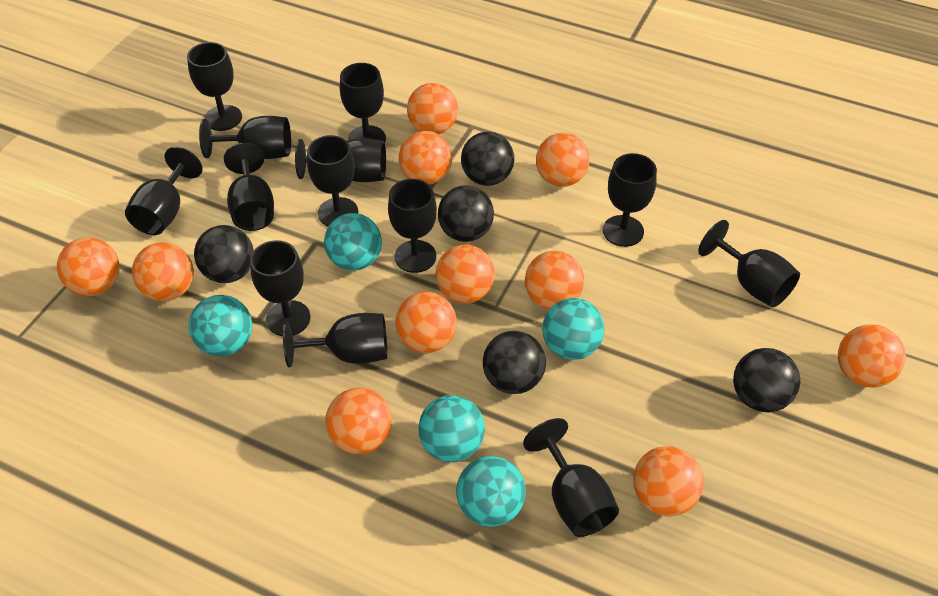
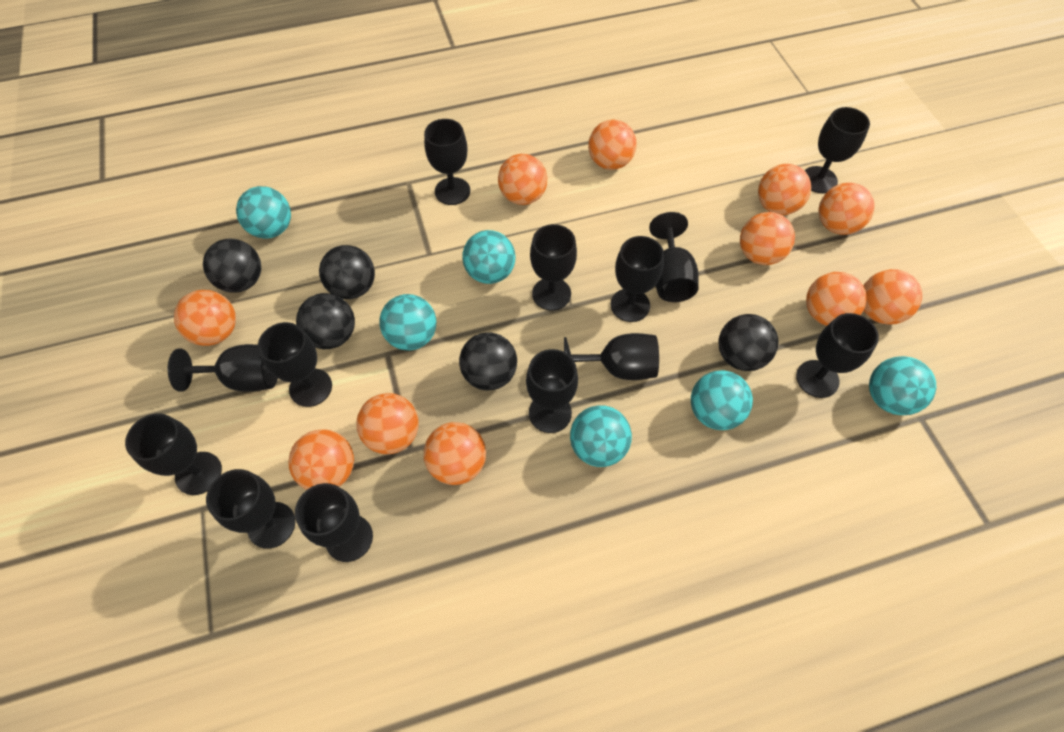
turquoise ball: [189,295,252,356] [324,213,382,271] [418,395,485,462] [456,456,526,527] [542,298,604,360] = 5 -> [236,186,291,239] [379,294,436,351] [462,230,516,284] [570,405,632,467] [691,370,753,430] [869,356,937,415] = 6

